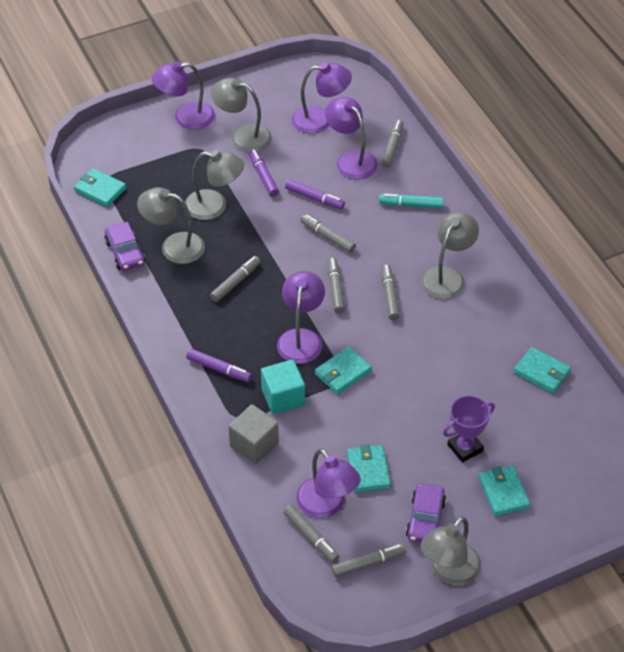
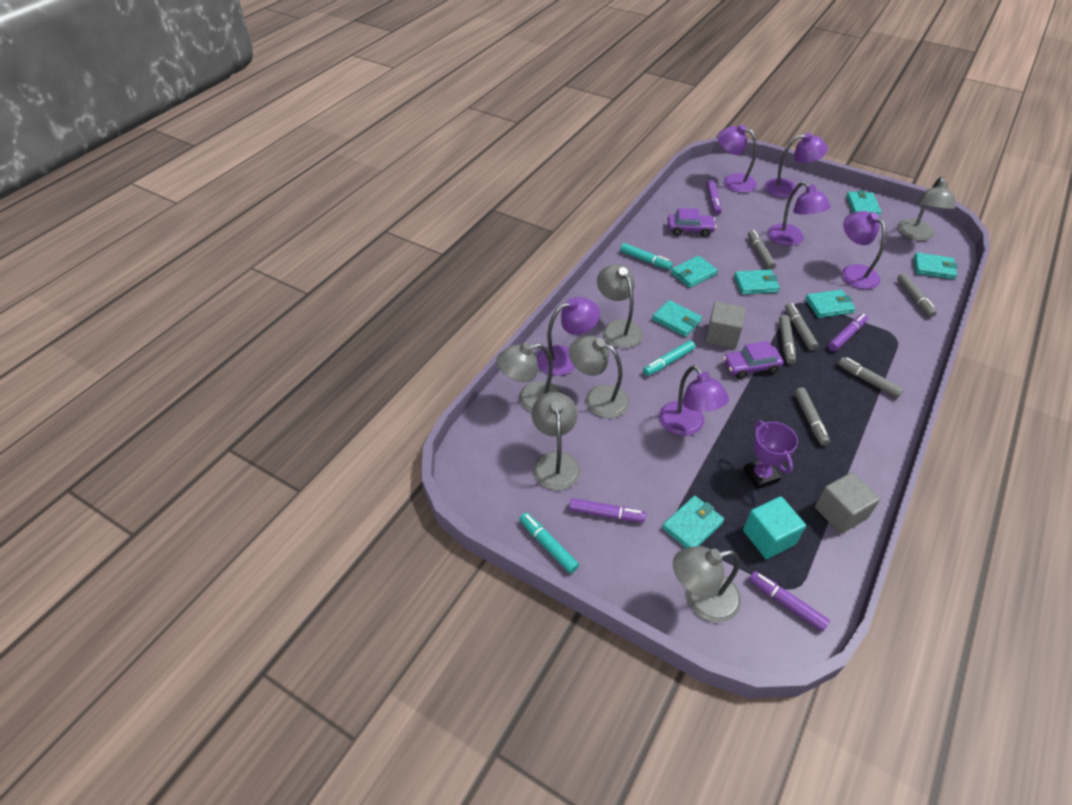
grey cube: [228,404,279,464] = 1 -> [705,301,746,349] [815,472,880,534] = 2
grey lamp: [137,187,205,264] [185,150,244,220] [211,77,272,153] [421,212,479,299] [421,516,481,586] = 5 -> [496,342,562,413] [532,392,580,490] [569,336,630,418] [597,264,643,348] [673,546,741,623] [898,177,956,241] = 6
grey marker: [210,256,261,302] [284,505,340,563] [300,214,356,253] [327,257,345,313] [331,543,406,577] [381,120,404,168] [381,264,400,320] = 7 -> [748,230,776,270] [779,315,796,364] [785,303,819,351] [795,387,830,446] [838,357,904,398] [897,273,937,317] = 6
purple lamp: [152,61,215,130] [277,271,325,364] [292,62,352,134] [296,449,361,518] [325,97,378,179] = 5 -> [537,297,600,376] [659,365,729,436] [717,125,757,193] [765,132,828,198] [768,182,831,246] [842,211,886,289] = 6
purple marker: [186,348,252,382] [249,149,279,197] [285,179,345,209] = 3 -> [569,498,646,522] [706,179,722,215] [749,571,830,632] [828,314,868,351] = 4
turquoise marker: [379,194,444,208] = 1 -> [519,513,579,573] [620,243,673,270] [643,340,695,376] = 3
turquoise wallet: [74,168,126,207] [315,347,372,394] [347,444,391,492] [478,465,530,516] [514,347,571,394] = 5 -> [652,300,702,337] [662,496,724,549] [671,256,718,288] [734,269,780,295] [805,289,856,318] [846,190,882,216] [913,252,958,280] = 7

